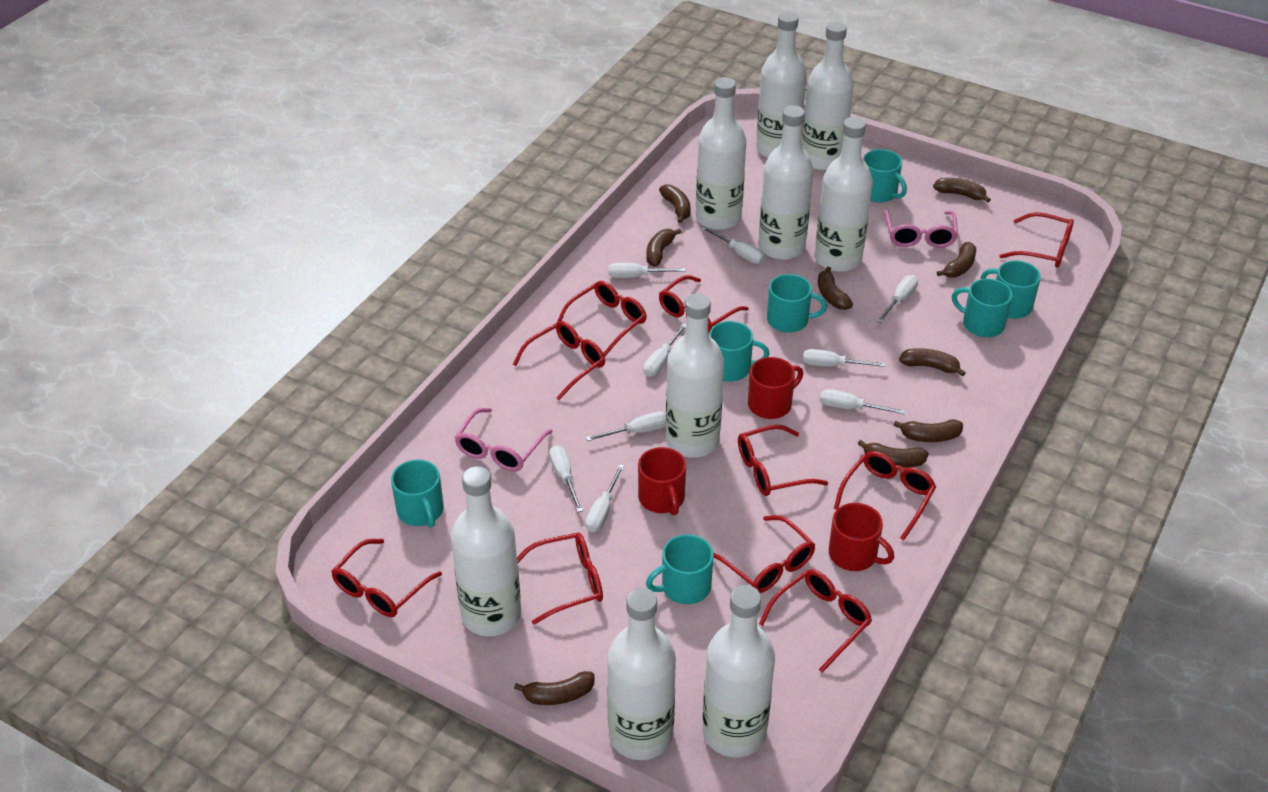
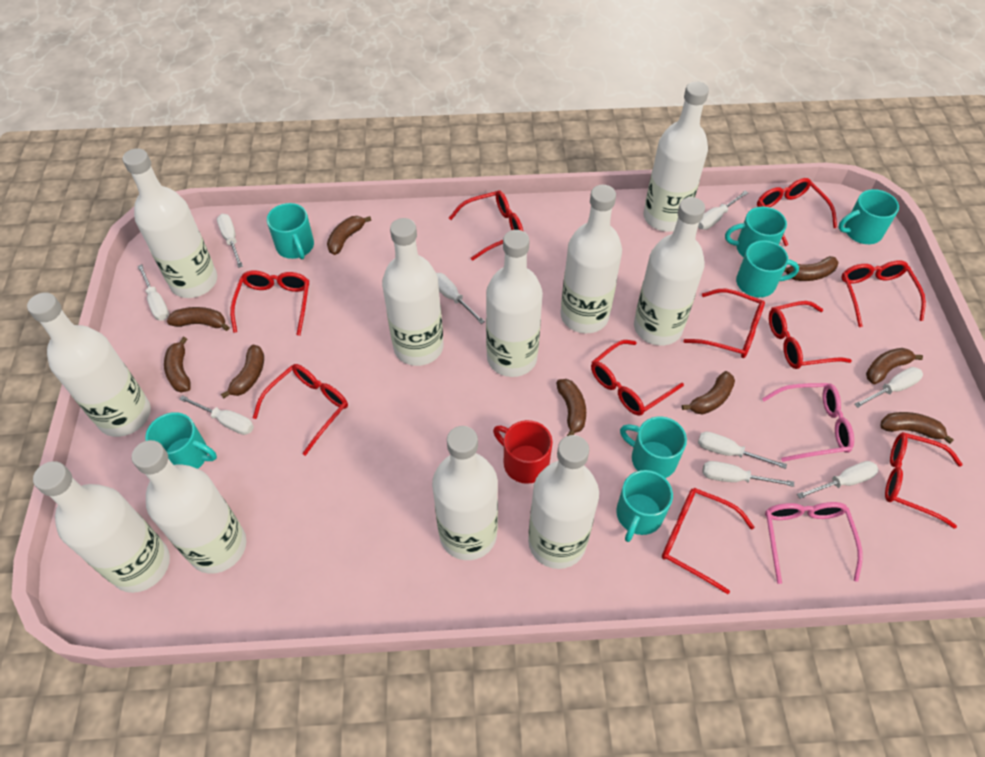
red mug: [638,447,686,516] [748,357,803,419] [829,503,894,571] = 3 -> [493,420,553,484] = 1
white bottle: [451,466,521,636] [607,588,676,760] [666,294,724,458] [696,77,746,230] [702,585,775,757] [756,12,807,158] [758,105,813,260] [801,21,854,171] [815,117,873,272] = 9 -> [27,292,151,437] [33,461,170,593] [123,148,217,298] [132,440,246,574] [382,218,444,366] [432,426,498,560] [486,230,543,377] [528,435,599,569] [560,185,622,333] [634,197,705,346] [643,81,709,232] = 11

